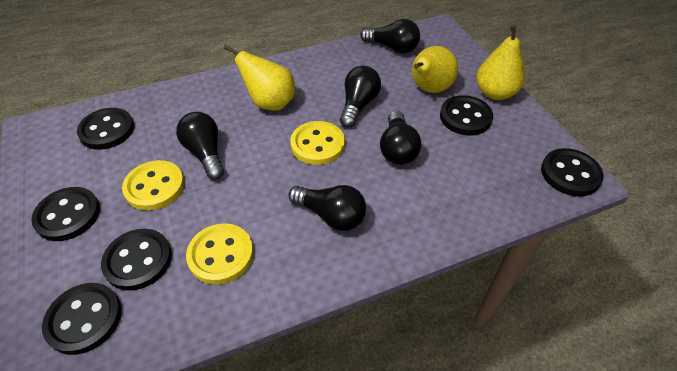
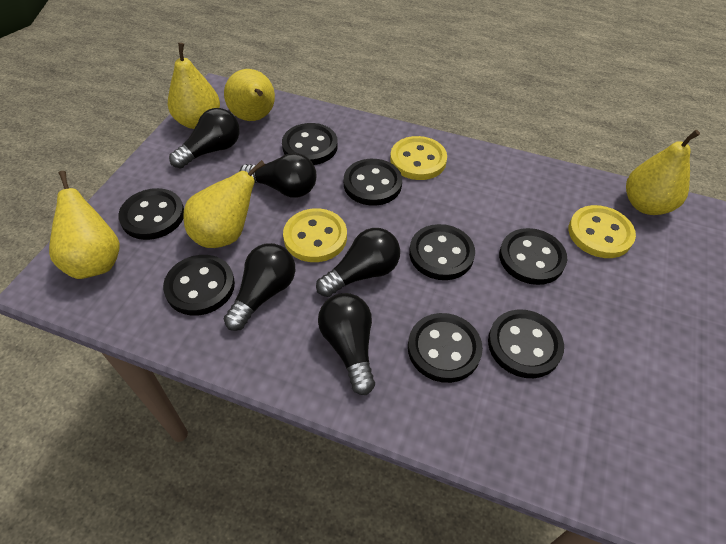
black button: [31,187,100,241] [42,283,122,355] [77,108,134,150] [101,229,172,291] [440,95,493,136] [541,148,604,197] = 6 -> [118,188,184,240] [163,255,235,316] [282,123,338,165] [344,159,402,206] [408,313,483,383] [409,224,475,280] [488,309,564,378] [499,228,567,285] = 8
yellow pear: [224,44,295,111] [412,46,458,93] [477,24,525,100] = 3 -> [49,171,120,279] [168,43,220,129] [183,160,265,248] [224,69,275,121] [626,130,700,215] = 5

